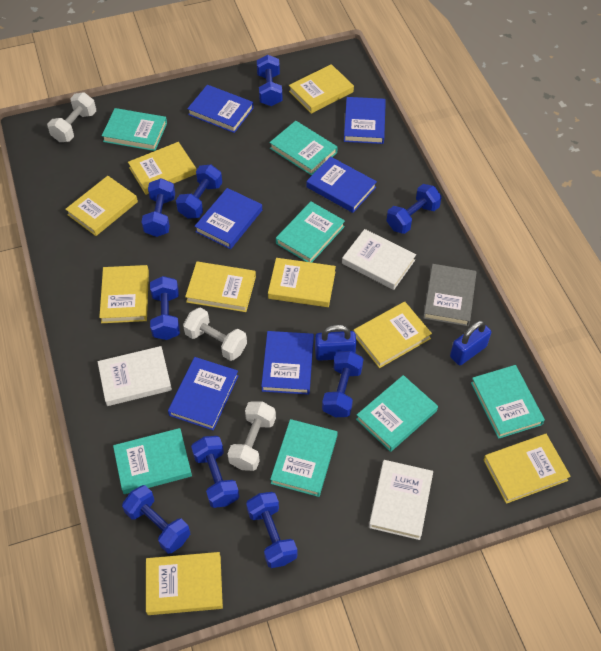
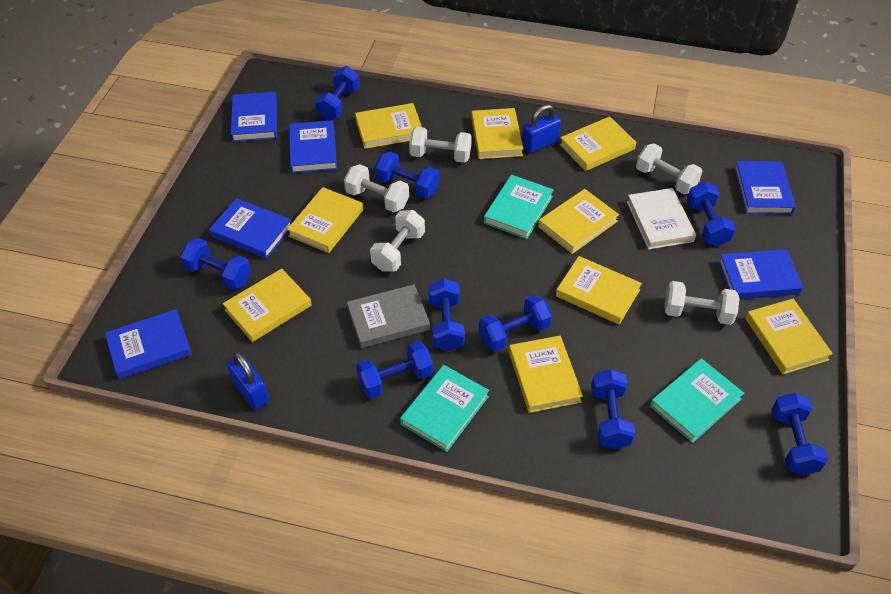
turquoise book: [102,108,167,151] [113,428,192,494] [270,121,338,175] [270,419,338,497] [276,202,345,263] [356,375,438,452] [471,365,545,439] = 7 -> [400,365,489,452] [484,175,554,239] [650,358,744,443] = 3
white book: [98,346,172,406] [342,229,416,290] [369,460,433,540] = 3 -> [627,188,696,250] = 1
white dumbbell: [47,92,96,142] [183,307,247,361] [228,401,276,471] = 3 -> [344,164,409,212] [370,210,425,272] [409,127,472,163] [636,144,702,194] [664,281,740,325] = 5

